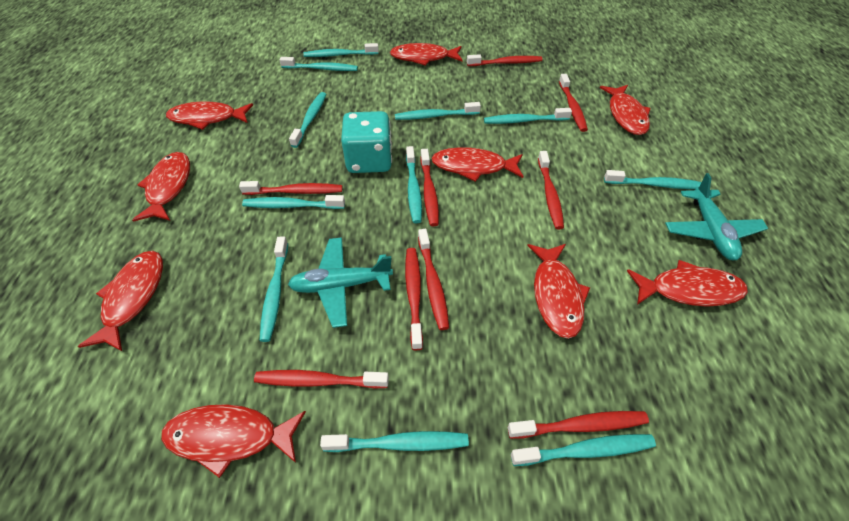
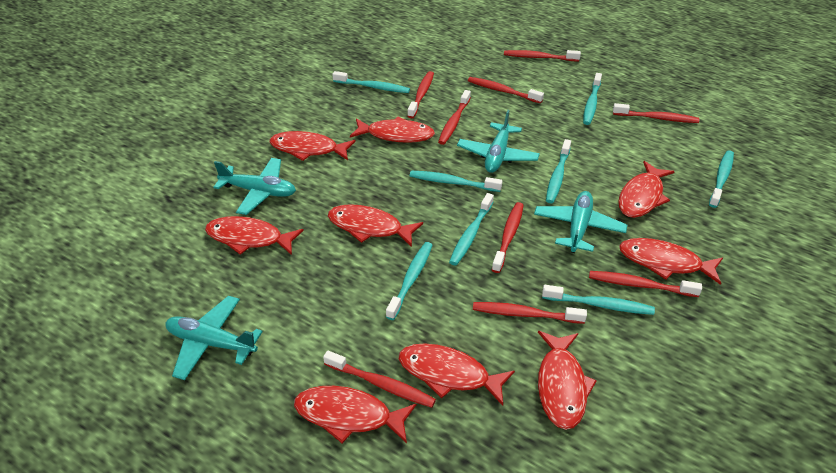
turquoise dice: [341,111,392,173] = 1 -> none = 0
turquoise plane: [288,237,393,328] [665,173,768,260] = 2 -> [165,296,263,380] [213,158,296,215] [457,110,540,173] [534,191,627,253] = 4
turquoise toothbrush: [242,195,345,209] [260,237,288,342] [279,57,358,71] [289,92,326,148] [303,43,379,57] [320,431,469,452] [395,102,481,120] [406,146,422,223] [484,108,572,124] [511,434,656,466] [604,170,701,189] = 11 -> [332,71,410,93] [386,242,433,320] [410,171,502,192] [449,193,494,265] [542,285,655,315] [546,139,571,203] [583,73,602,125] [709,150,734,208] = 8

